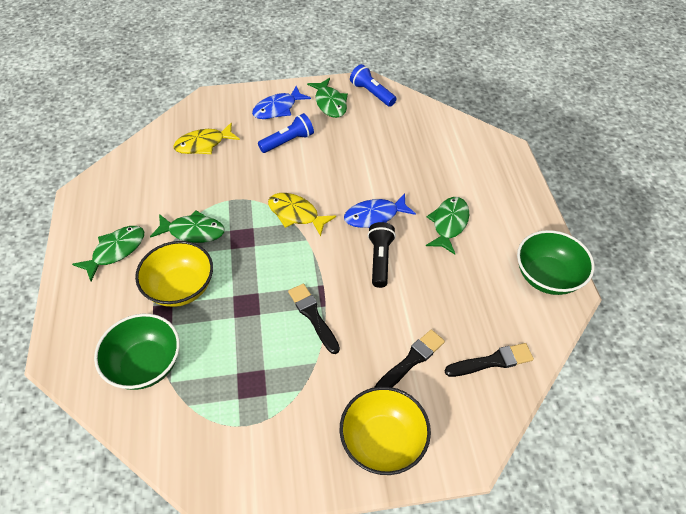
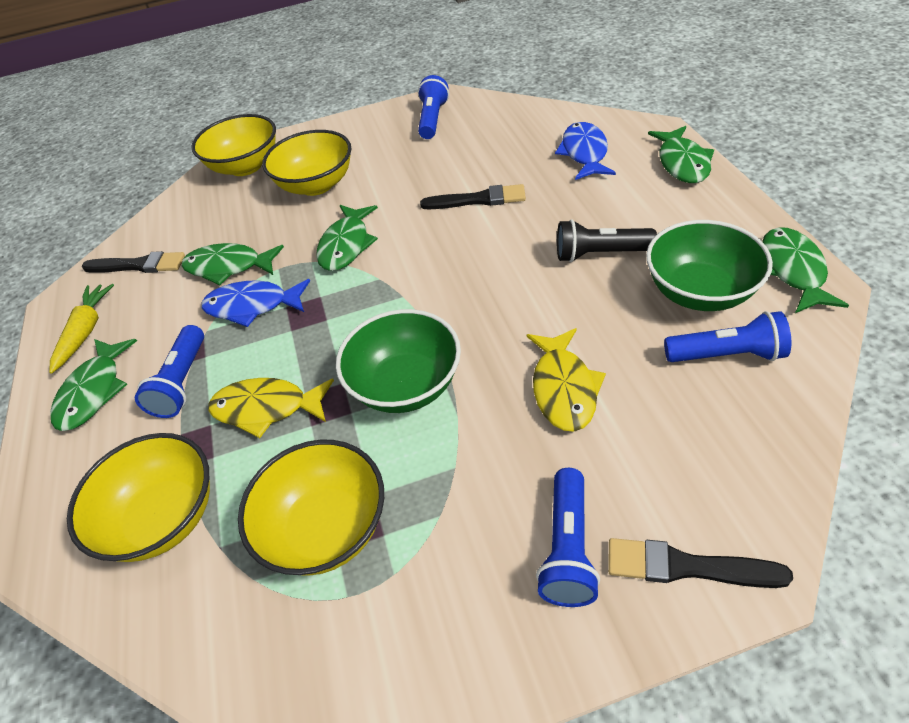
blue flashlight: [258,113,314,153] [350,64,396,107] = 2 -> [135,325,204,418] [418,75,449,139] [536,468,600,607] [664,311,791,362] = 4
green fish: [72,226,144,281] [150,210,225,243] [307,78,348,118] [426,197,469,254] = 4 -> [50,339,137,431] [182,243,284,285] [316,205,378,271] [648,126,714,183] [762,227,849,313] = 5
yellow bowl: [135,241,213,307] [340,387,431,475] = 2 -> [67,433,210,562] [191,114,276,176] [238,440,384,576] [262,130,352,196] = 4
yellow carrot: none = 0 -> [49,284,114,374] = 1

